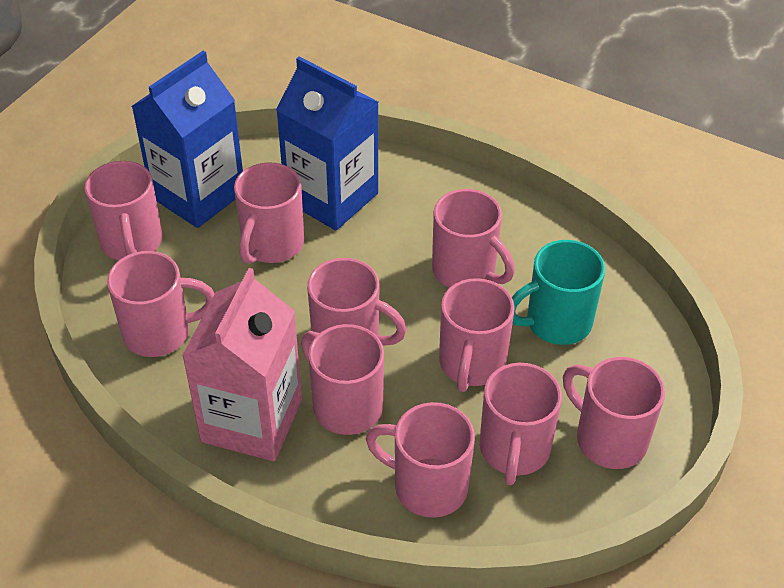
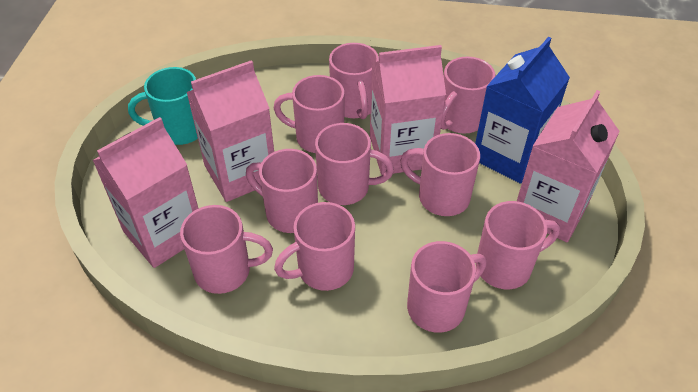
blue carton: [132,51,243,228] [276,56,378,230] = 2 -> [475,37,570,184] = 1
pink carton: [182,268,302,461] = 1 -> [93,117,199,268] [187,60,274,202] [370,45,446,175] [517,90,620,242] = 4

